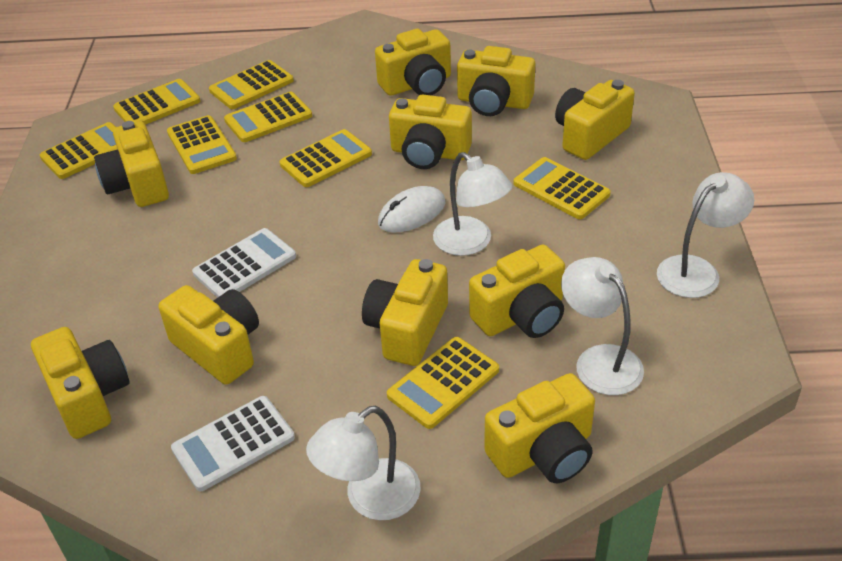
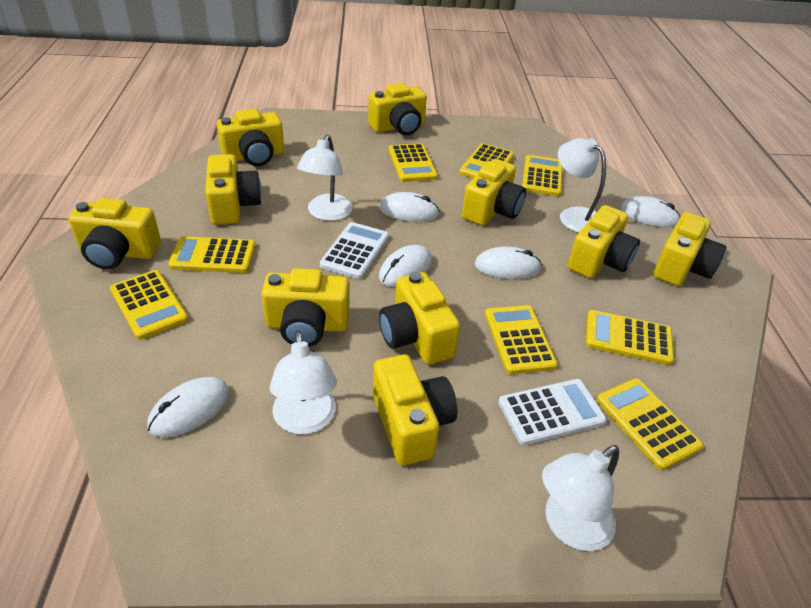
white mouse: [378,186,445,232] = 1 -> [147,377,230,437] [379,192,440,222] [379,245,432,287] [475,246,542,279] [620,196,681,228] = 5

